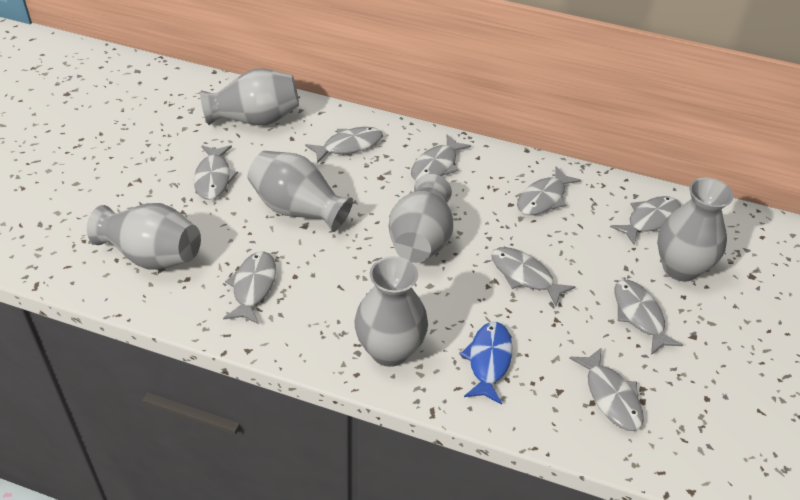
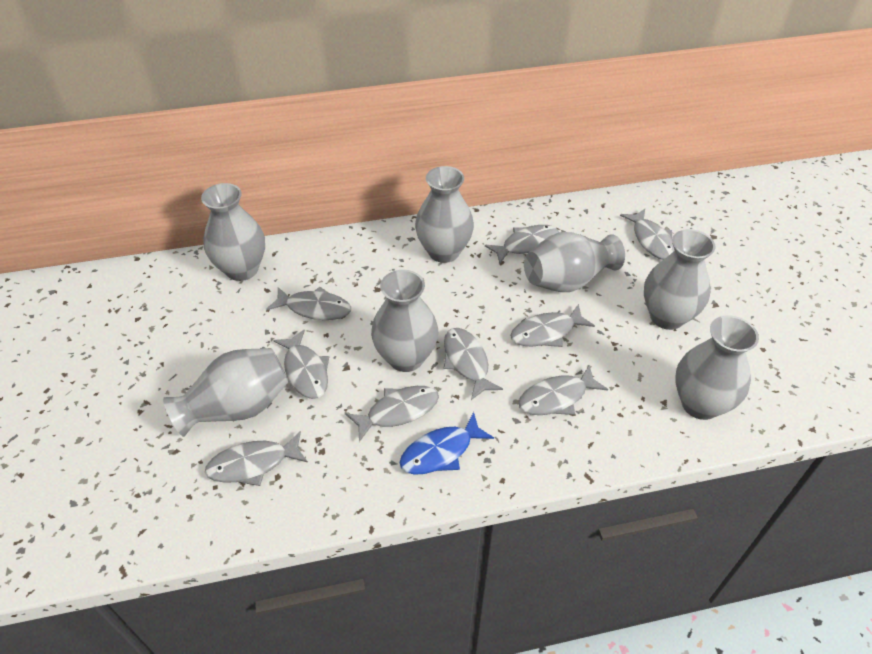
grey vase: [87,203,201,270] [200,68,299,125] [247,151,353,232] [354,256,428,367] [389,174,453,263] [657,178,734,282] = 6 -> [163,348,289,437] [201,183,265,281] [371,270,438,372] [415,166,474,263] [524,232,625,292] [644,229,716,330] [675,316,759,420] = 7

